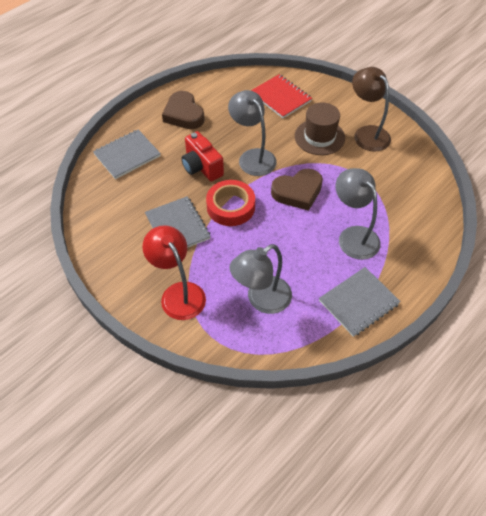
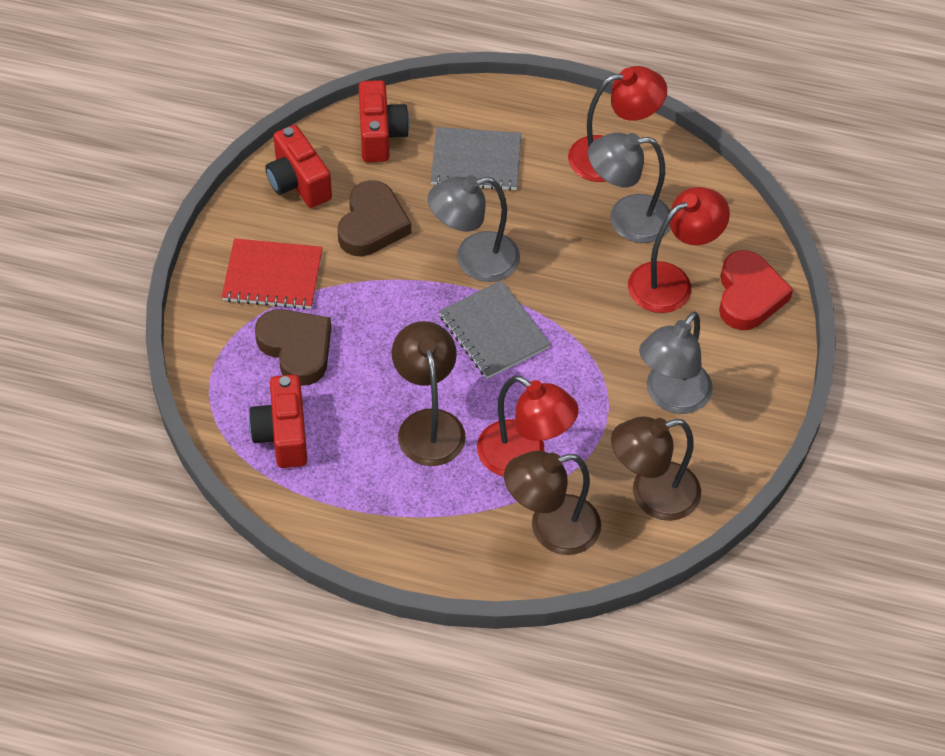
brown hat: [295,102,345,155] = 1 -> none = 0
brown lamp: [352,67,391,152] = 1 -> [392,321,466,466] [504,451,601,555] [611,417,701,521] = 3
grey notebook: [93,129,161,179] [145,196,211,248] [319,267,401,337] = 3 -> [431,127,521,191] [439,280,551,379] = 2
red camera: [181,131,224,182] = 1 -> [249,375,307,468] [265,125,332,208] [359,80,409,162] = 3
red heart: none = 0 -> [719,250,793,330] = 1
red lamp: [142,225,206,320] = 1 -> [477,375,579,476] [568,66,667,182] [628,187,730,313] = 3
red tape: [206,180,255,226] = 1 -> none = 0

